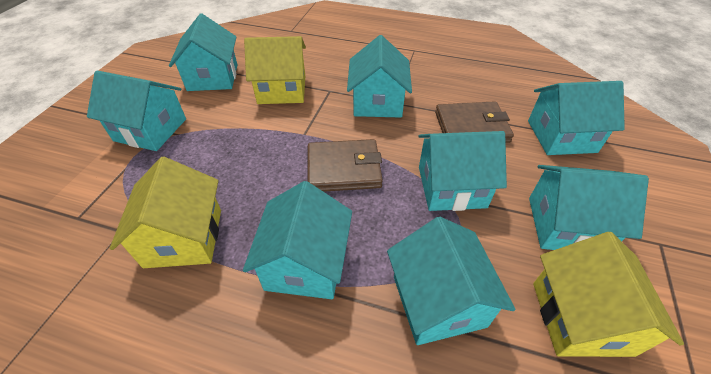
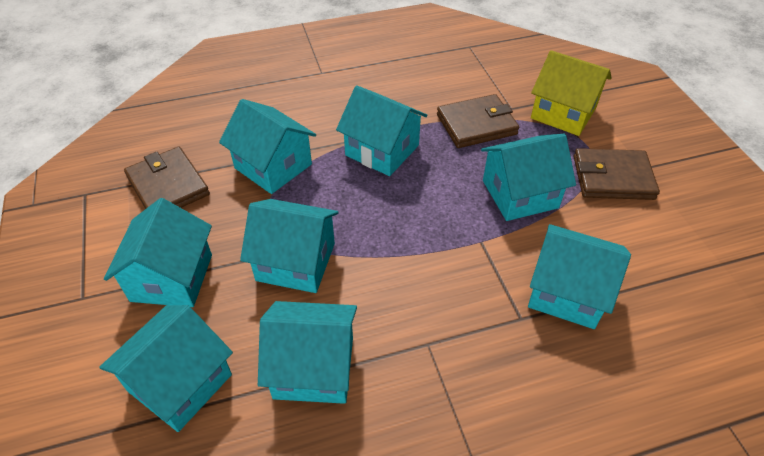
brown wallet: [307,139,383,192] [435,101,514,143] = 2 -> [124,147,210,209] [437,94,519,148] [574,148,660,200] = 3
yellow house: [110,157,221,268] [244,36,306,104] [533,232,684,357] = 3 -> [531,50,612,136] = 1

